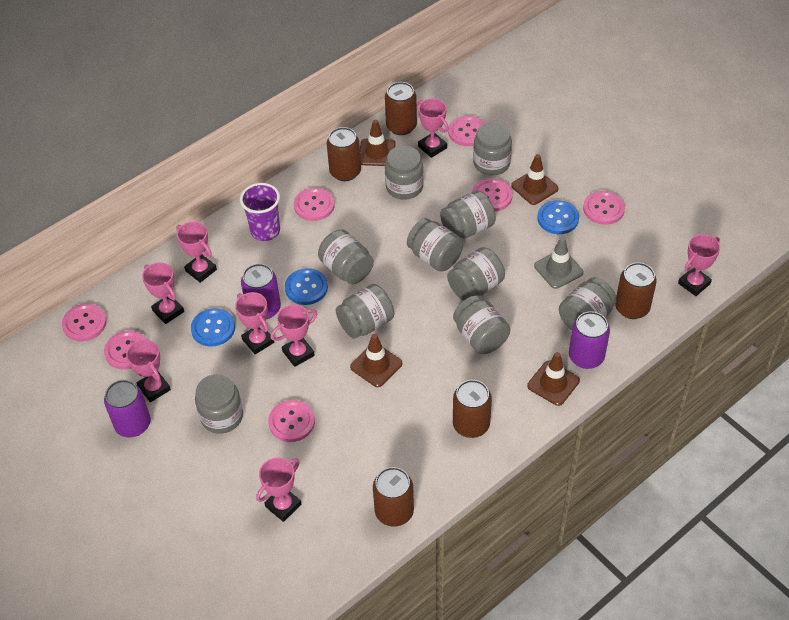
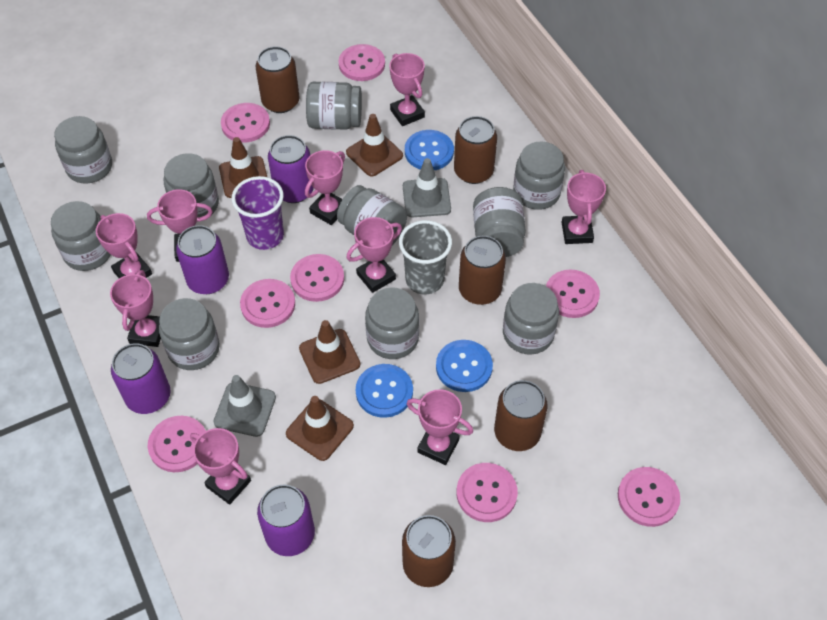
grey cup: none = 0 -> [399,220,452,294] = 1
grey traffic cone: [534,237,584,289] = 1 -> [214,375,276,437] [403,158,451,217] = 2
pink button: [62,303,107,341] [104,330,147,370] [268,400,315,442] [294,188,335,221] [448,116,485,146] [472,178,513,211] [583,191,625,225] = 7 -> [148,416,206,472] [221,103,270,143] [240,279,295,328] [290,254,344,302] [339,44,385,81] [456,463,518,522] [546,269,600,318] [618,467,680,527] = 8
pink trophy: [126,340,171,402] [142,263,184,324] [176,222,217,283] [235,292,274,354] [256,458,301,522] [270,305,317,367] [417,99,449,158] [678,234,720,296] = 8 -> [96,213,152,278] [110,270,161,347] [147,189,213,262] [190,428,251,505] [305,150,345,225] [346,217,402,293] [389,53,425,126] [406,389,473,465] [562,170,606,244] = 9
purple can: [104,380,151,437] [241,264,281,319] [569,311,610,369] = 3 -> [111,343,171,414] [176,225,229,294] [257,485,315,556] [268,135,314,203] = 4

